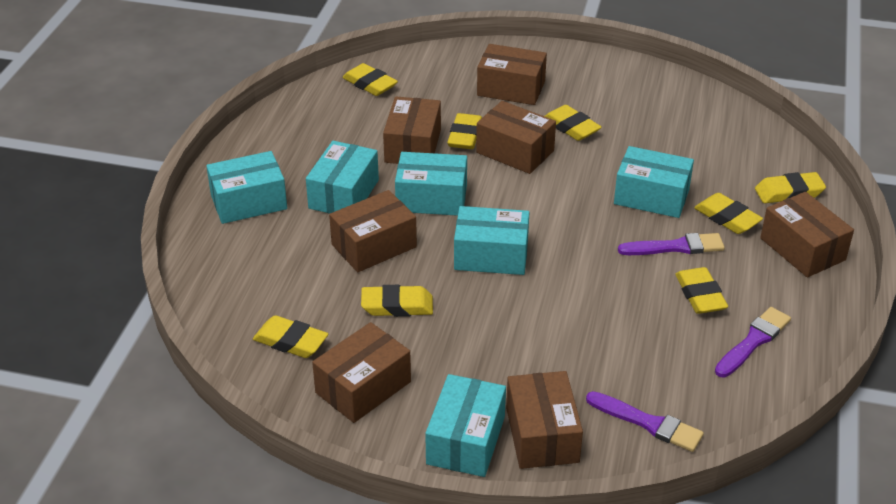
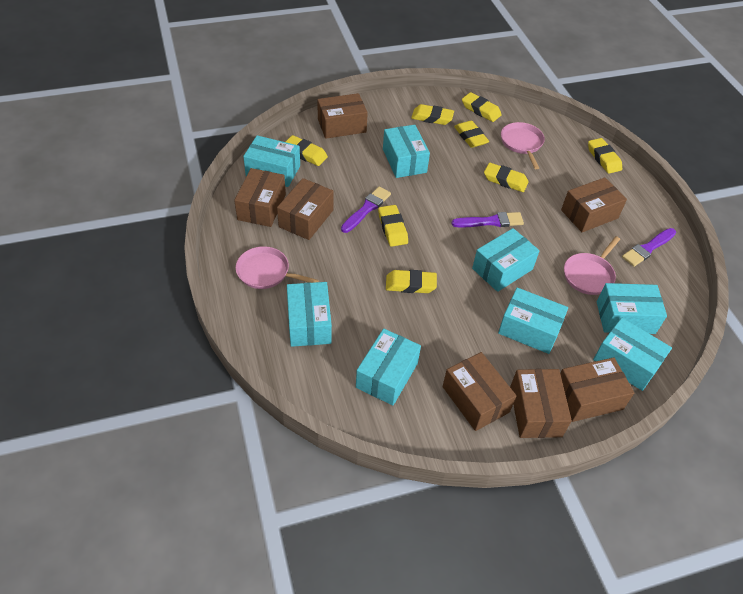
pink pan: none = 0 -> [236,246,319,289] [501,122,545,169] [564,236,620,295] = 3
turquoise box: [206,151,287,224] [306,141,379,214] [395,152,467,216] [425,374,506,477] [454,206,529,275] [614,146,694,218] = 6 -> [243,135,300,187] [287,282,332,347] [356,329,421,405] [383,125,430,178] [472,228,540,292] [498,287,568,354] [593,318,672,391] [597,283,667,334] = 8

